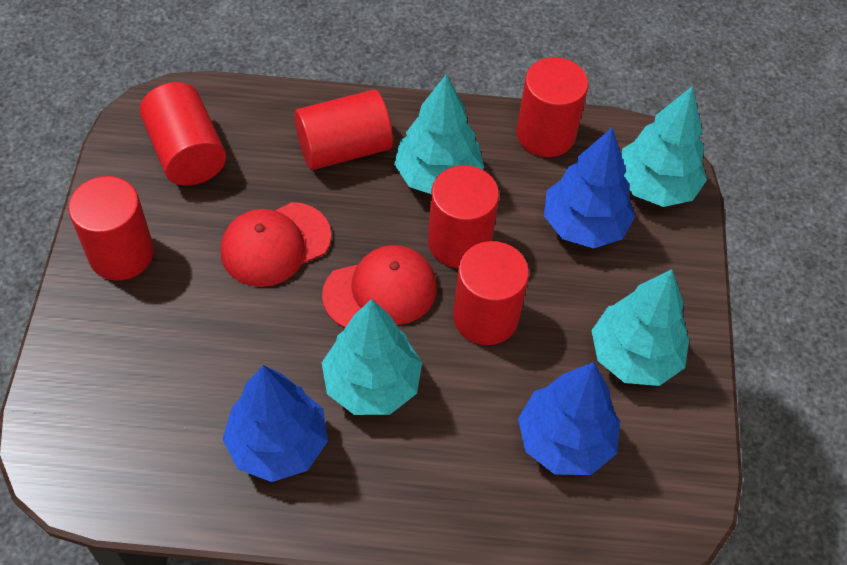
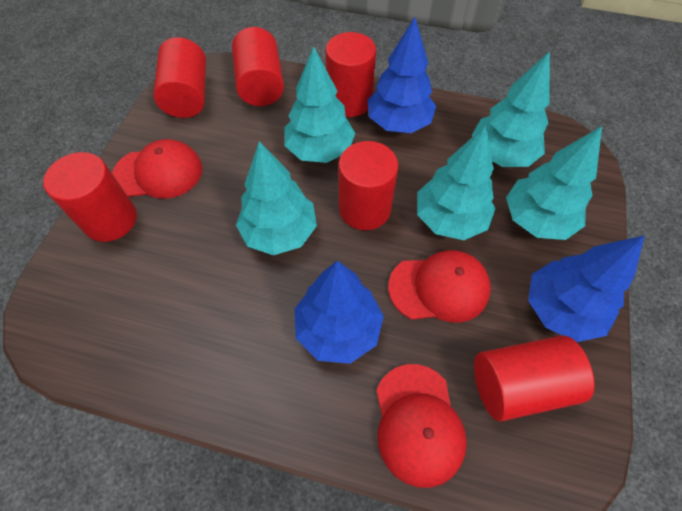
red cap: [220,202,331,287] [322,245,437,328] = 2 -> [112,139,202,199] [376,364,467,488] [388,250,491,323] = 3
turquoise tree: [322,299,422,415] [394,75,484,194] [591,269,689,386] [621,86,707,207] = 4 -> [236,141,317,255] [284,46,355,163] [417,126,496,240] [472,51,550,167] [506,126,602,240] = 5

